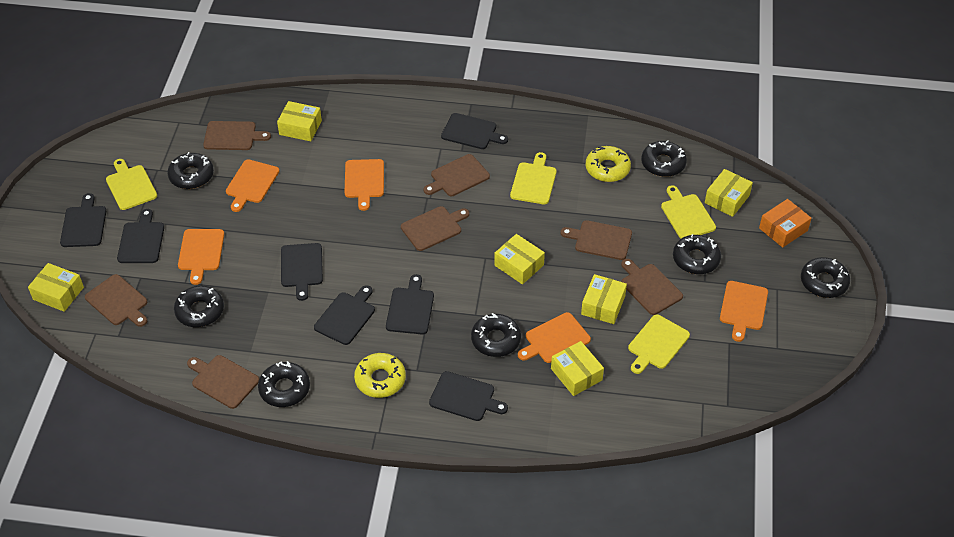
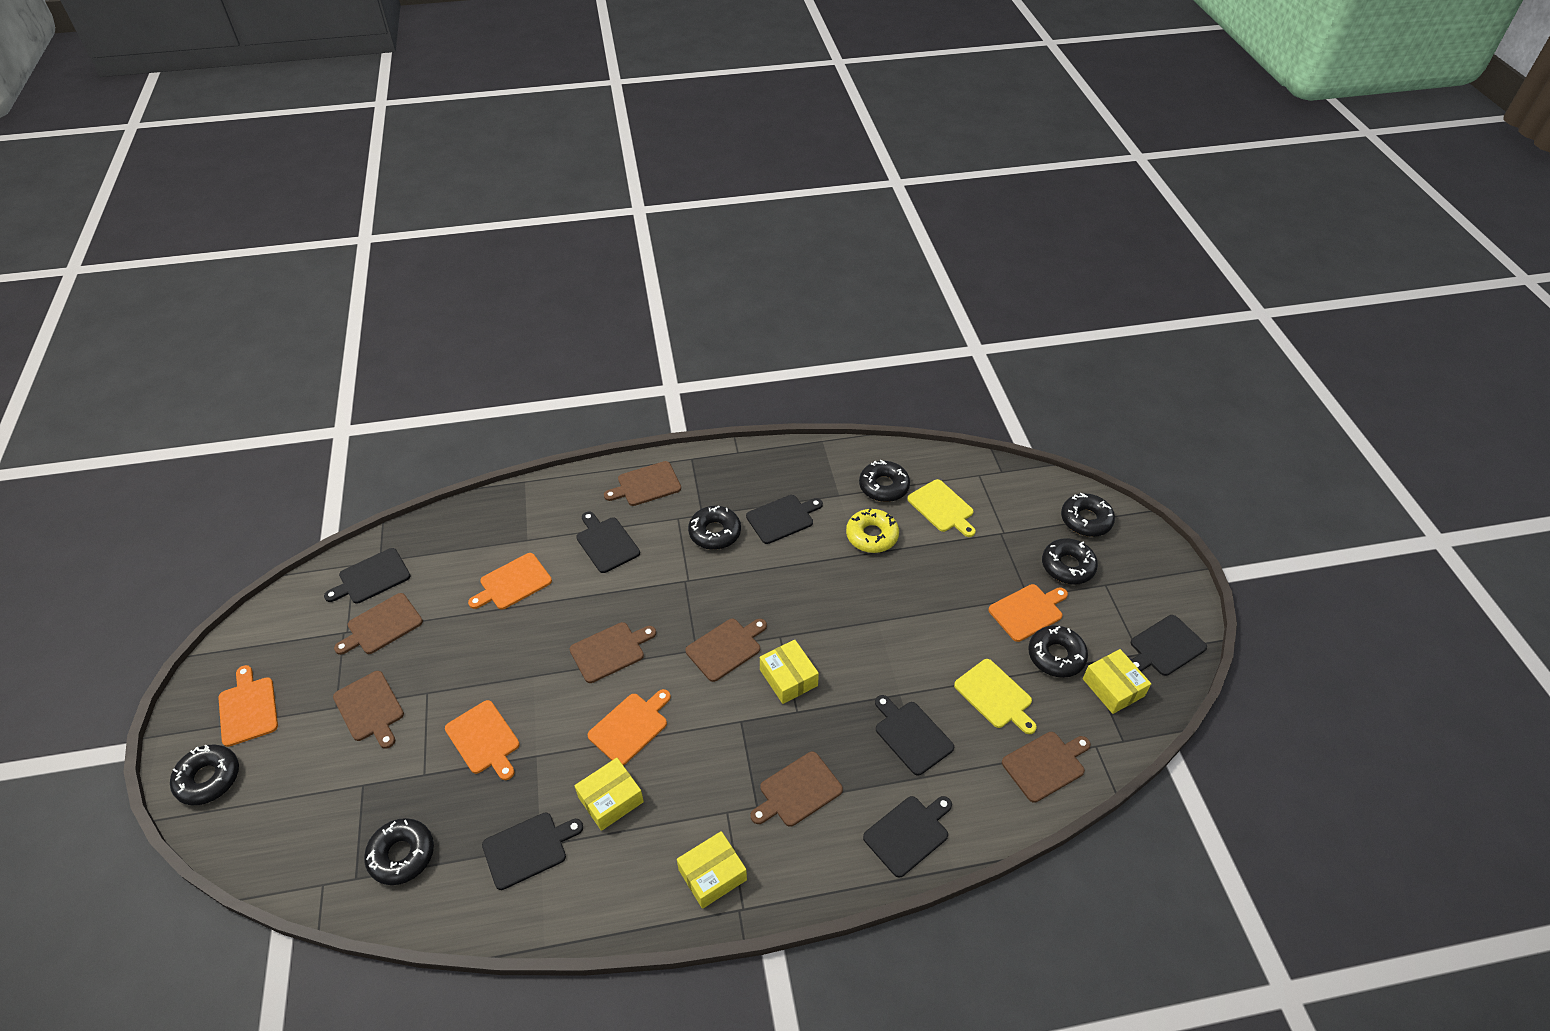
orange box: [759,199,812,248] = 1 -> none = 0
yellow box: [28,263,84,312] [277,101,322,141] [494,234,545,284] [551,341,604,396] [581,274,627,324] [705,169,753,217] = 6 -> [574,758,644,831] [677,831,747,909] [760,640,819,704] [1083,649,1151,714] = 4
yellow cutting board: [106,159,157,210] [510,152,556,204] [628,314,690,374] [661,185,716,239] = 4 -> [907,479,976,537] [954,659,1037,734] = 2
yellow donut: [354,353,406,398] [586,146,631,182] = 2 -> [846,508,899,553] = 1

